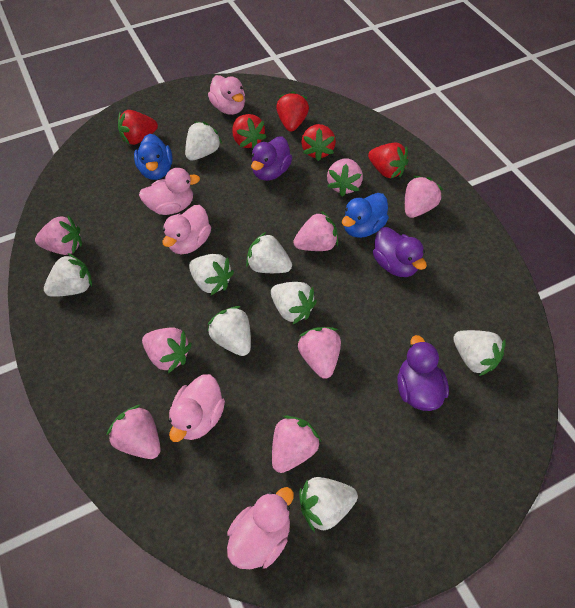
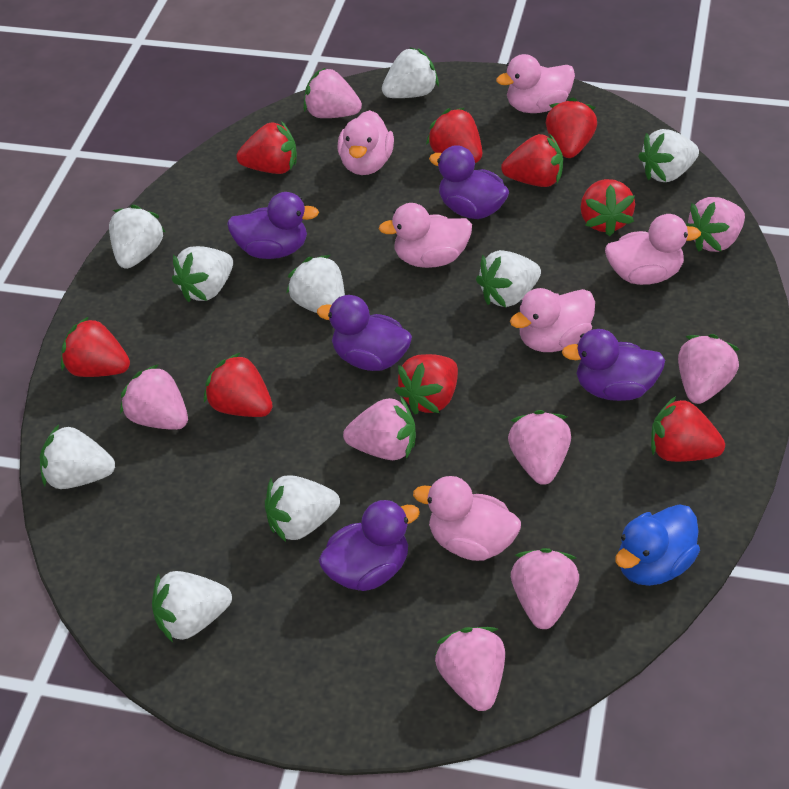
blue duck: [134,134,172,180] [342,193,389,238] = 2 -> [615,504,700,586] = 1
pink duck: [139,168,200,215] [162,205,211,254] [169,374,225,442] [208,75,245,115] [227,487,294,569] = 5 -> [337,110,394,175] [379,203,472,268] [413,476,521,561] [496,54,575,113] [510,288,595,352] [605,214,701,285] = 6
purple duck: [251,136,292,181] [373,227,427,277] [397,335,449,411] = 3 -> [227,192,319,259] [317,295,412,371] [319,500,420,591] [429,145,509,219] [562,329,665,401] = 5
red strawberry: [118,110,158,145] [232,114,267,149] [276,91,309,132] [301,124,336,161] [368,143,408,178] = 5 -> [61,316,130,377] [204,353,272,417] [237,121,297,174] [395,354,458,414] [426,108,483,163] [501,133,563,187] [546,98,597,158] [580,179,635,237] [651,396,725,462] = 9
white strawberry: [44,253,92,297] [185,121,222,161] [189,254,234,295] [208,306,251,356] [246,232,292,273] [271,282,317,324] [299,477,358,532] [453,330,506,376] = 8 -> [40,425,115,489] [109,205,165,269] [152,571,232,642] [172,246,233,302] [265,475,340,542] [287,255,345,313] [382,47,439,98] [476,250,541,307] [638,129,699,182] = 9

